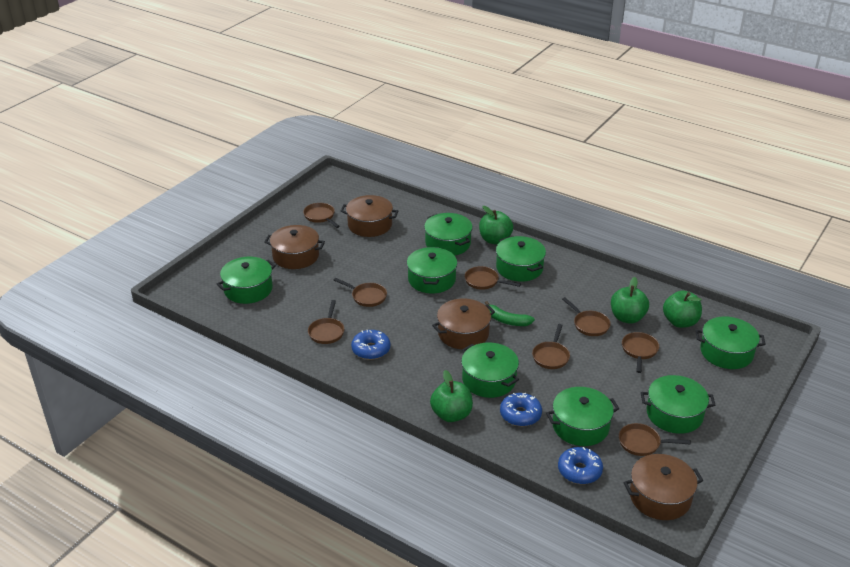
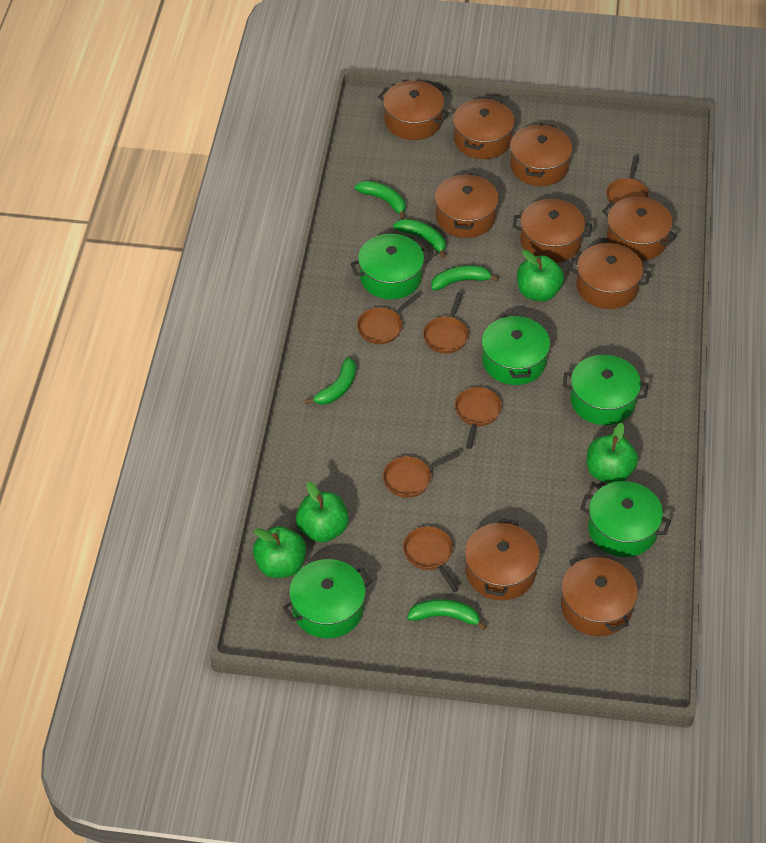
blue donut: [351,330,390,360] [500,393,542,426] [558,447,603,484] = 3 -> none = 0
brown pan: [303,203,340,228] [308,300,344,344] [334,278,387,307] [465,266,521,290] [532,324,570,369] [562,297,611,336] [619,423,691,456] [622,332,659,373] = 8 -> [357,293,420,344] [383,451,460,498] [403,526,459,592] [423,292,469,354] [455,387,502,449] [606,156,649,206] = 6
brown pot: [264,225,325,269] [341,195,398,237] [432,298,495,349] [624,454,703,520] = 4 -> [378,81,450,140] [435,173,499,238] [453,98,515,159] [465,518,540,600] [510,123,573,186] [513,199,592,263] [561,554,638,636] [569,243,651,309] [602,197,677,261] = 9
green banana: [485,301,535,326] = 1 -> [305,357,356,405] [355,181,405,219] [393,219,446,258] [407,599,486,631] [431,265,499,290] = 5
green pot: [216,257,276,304] [407,247,457,294] [424,213,473,255] [461,343,519,398] [496,236,546,282] [546,387,619,446] [641,375,715,434] [696,317,766,369] = 8 -> [283,559,372,638] [351,234,432,299] [482,313,550,385] [562,355,648,425] [580,481,671,557] = 5

